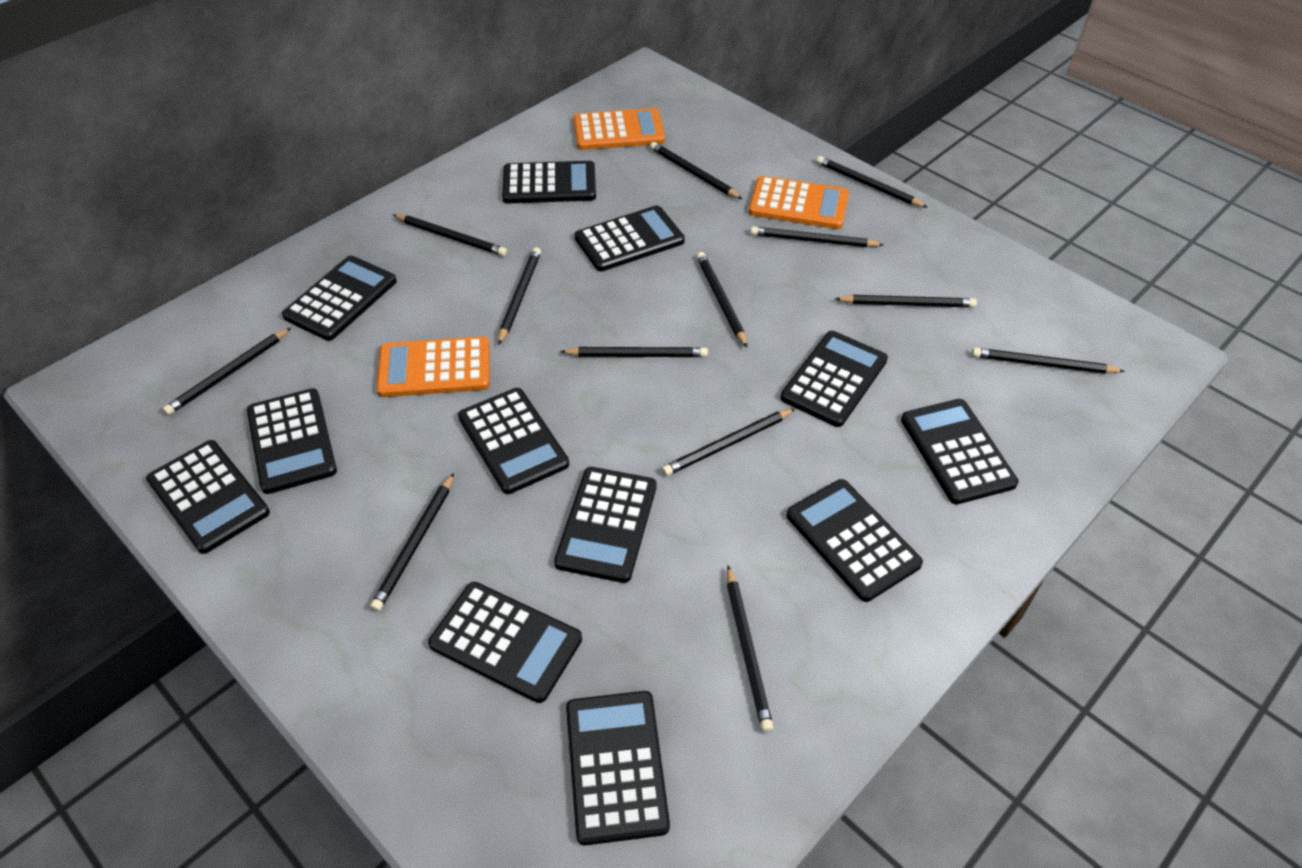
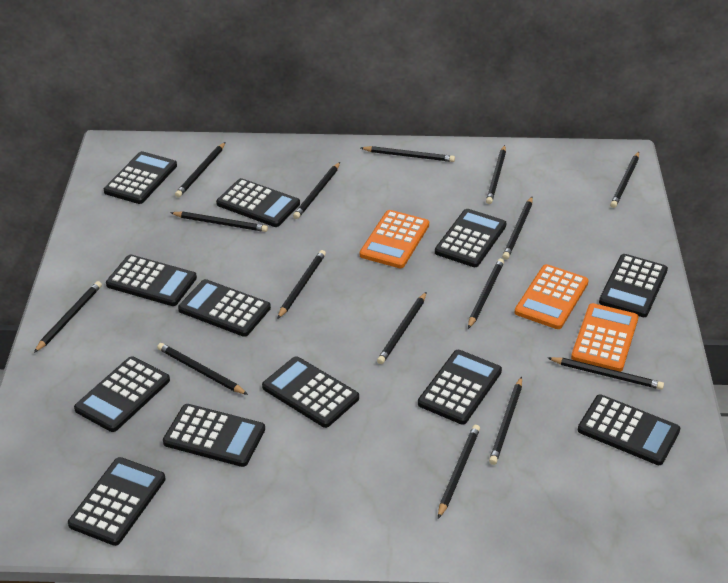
black pencil: [162,328,291,415] [370,473,454,612] [393,214,507,256] [498,247,541,345] [560,347,708,357] [650,142,742,199] [662,408,796,476] [696,252,747,348] [727,566,773,732] [751,226,884,247] [816,156,928,208] [835,295,977,308] [972,348,1125,374] = 13 -> [34,281,102,353] [157,343,248,395] [170,212,268,232] [175,142,226,197] [277,250,326,319] [293,162,340,219] [361,146,455,162] [377,292,427,364] [438,425,480,519] [468,258,504,329] [486,145,506,204] [489,376,522,465] [502,197,533,260] [548,357,664,390] [610,152,639,208] = 15

